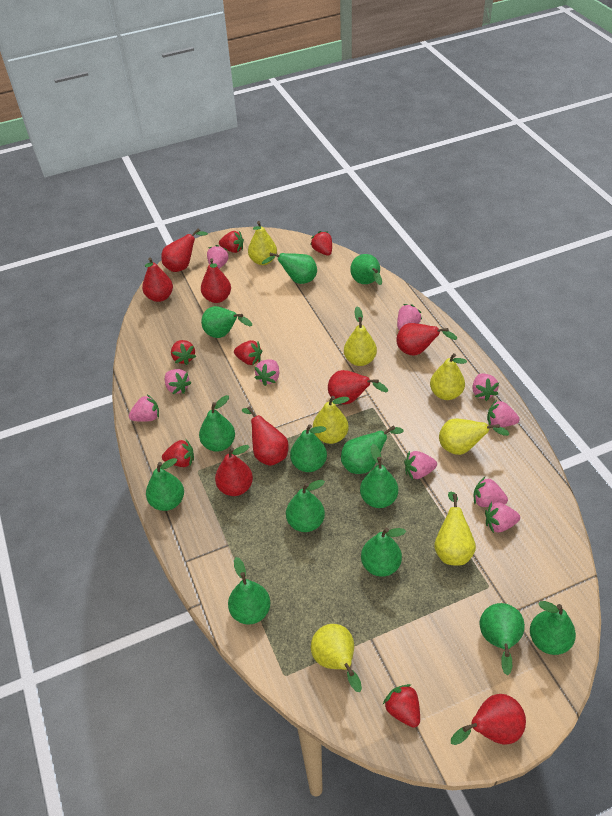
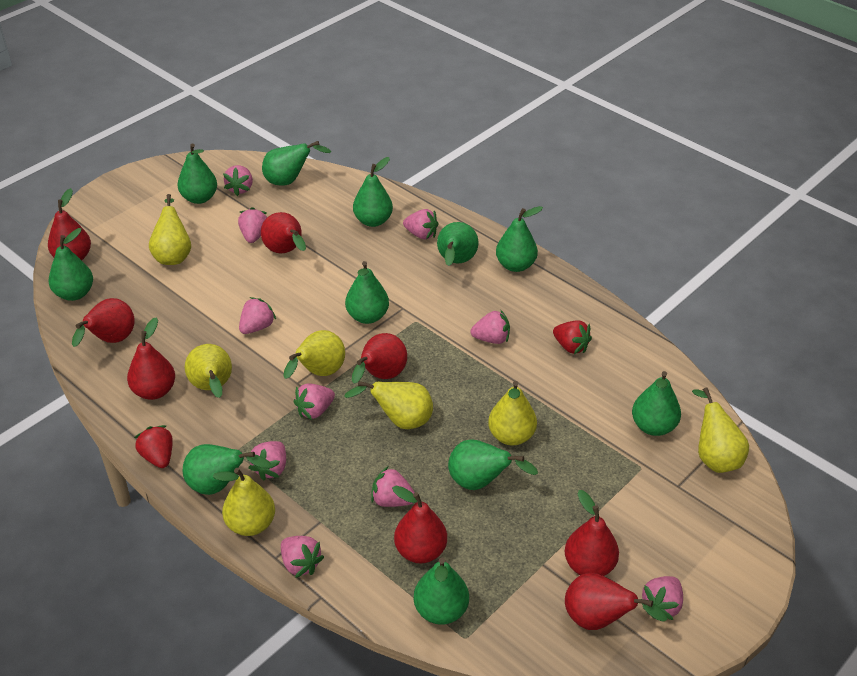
green pear: [146,458,184,511] [199,395,235,452] [201,306,252,338] [228,557,270,625] [262,253,317,284] [286,480,325,532] [290,424,327,472] [341,425,404,474] [350,254,382,285] [360,444,398,508] [361,527,406,577] [480,603,525,675] [530,601,576,655] = 13 -> [48,228,93,301] [178,144,217,204] [183,444,271,495] [262,141,331,186] [345,261,389,324] [353,157,393,227] [414,558,469,625] [437,222,478,266] [448,439,538,490] [496,206,543,272] [632,371,681,436] = 11
red strawberry: [162,439,194,467] [171,340,196,365] [219,231,244,253] [234,340,262,365] [310,231,332,256] [383,684,420,728] = 6 -> [134,425,173,468] [553,320,592,354] = 2

